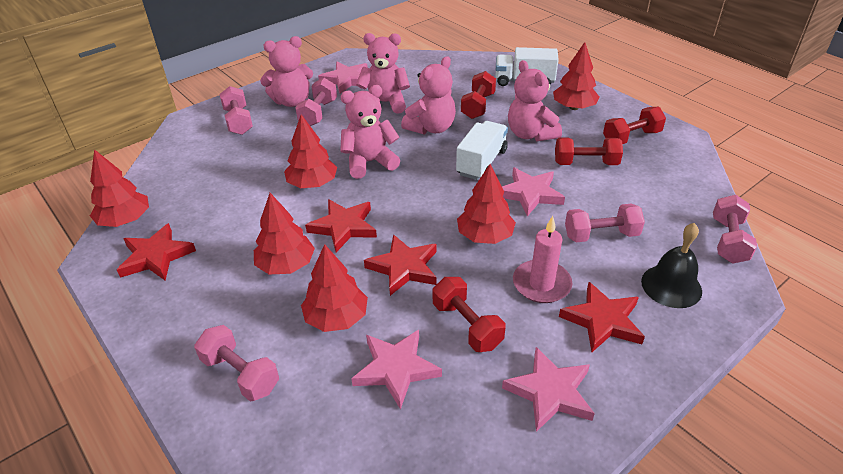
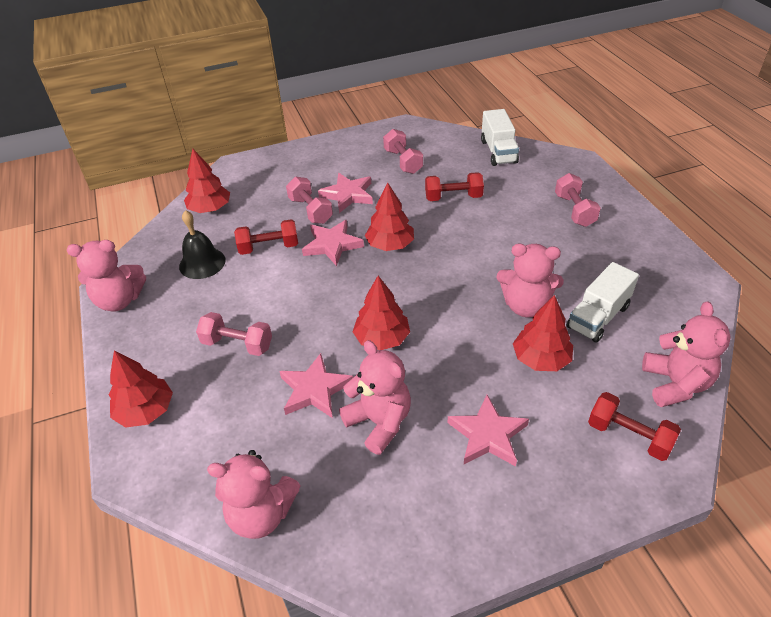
pink candle: [513,216,572,303] = 1 -> none = 0
pink dumbbell: [194,325,279,401] [220,86,253,135] [295,78,337,126] [565,204,645,243] [713,195,757,264] = 5 -> [196,312,272,356] [286,176,333,224] [383,129,423,174] [555,173,601,227] = 4
red dumbbell: [433,277,505,352] [461,71,496,119] [555,138,623,165] [603,107,666,144] = 4 -> [234,219,298,255] [425,172,484,201] [588,392,681,461] = 3
red star: [117,223,196,280] [305,199,377,252] [364,234,437,296] [559,282,645,352] = 4 -> none = 0
red tree: [90,149,149,227] [254,193,315,274] [284,114,337,188] [301,244,368,332] [457,164,516,244] [553,42,599,110] = 6 -> [109,350,173,428] [184,149,230,213] [353,276,410,350] [365,182,414,251] [513,295,573,371] = 5

